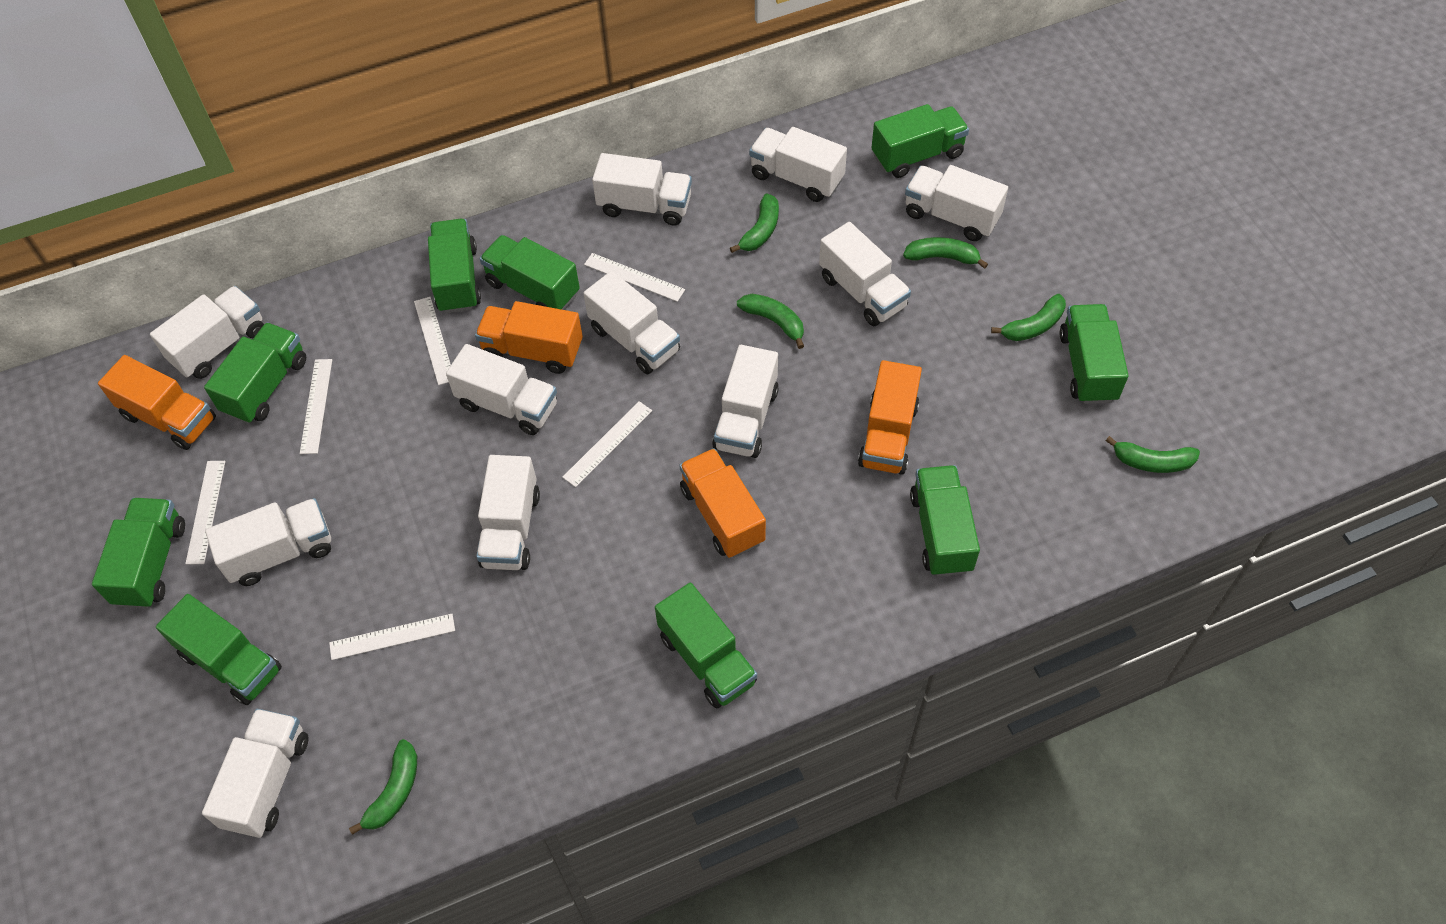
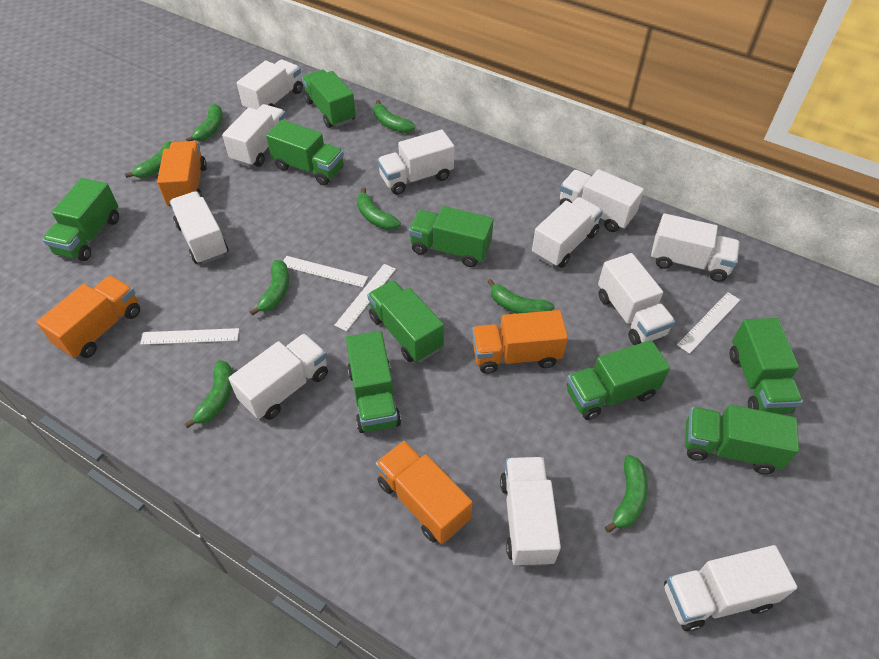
green banana: [349,739,417,835] [730,193,779,253] [737,294,804,349] [903,237,988,269] [991,294,1066,341] [1106,436,1200,473] = 6 -> [125,141,172,178] [184,360,233,429] [186,104,223,141] [250,260,289,316] [357,187,401,230] [374,100,415,133] [487,279,555,314] [605,455,648,533] = 8
white ruler: [185,461,226,565] [300,359,332,454] [329,614,455,660] [414,297,451,385] [562,401,652,487] [584,253,685,302] = 6 -> [140,328,239,345] [283,256,368,287] [334,264,396,331] [677,292,740,354] = 4

